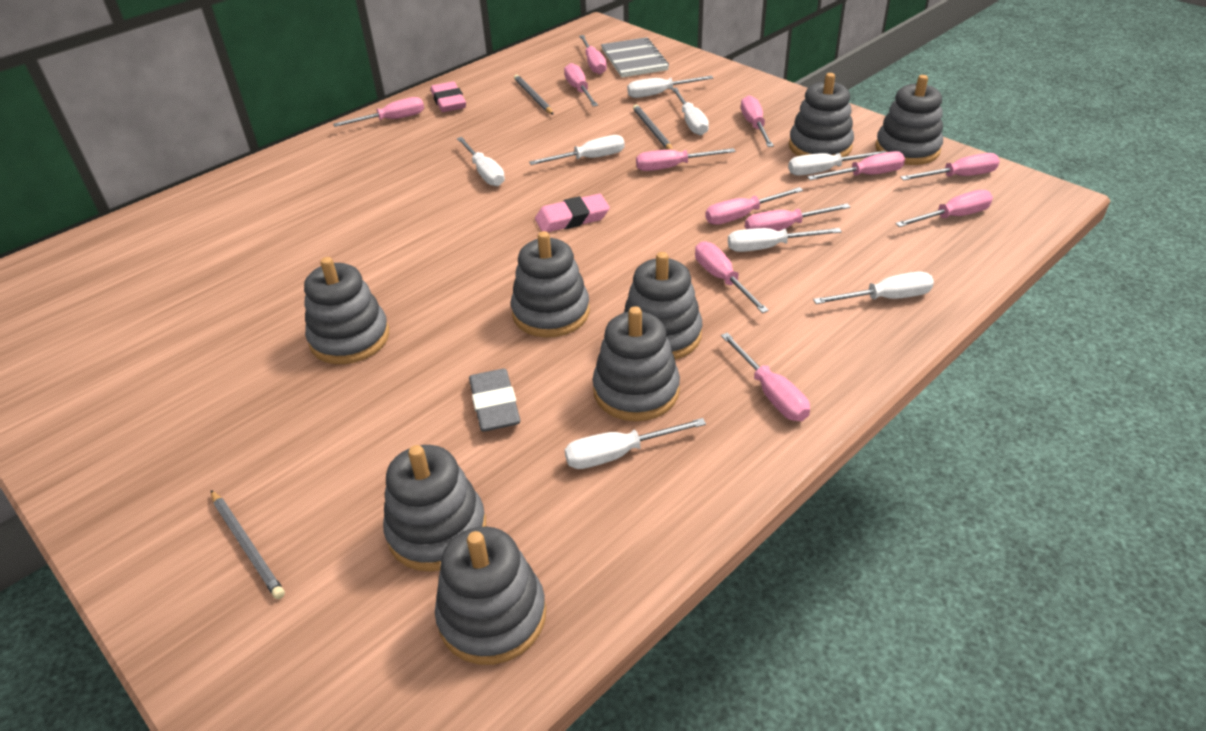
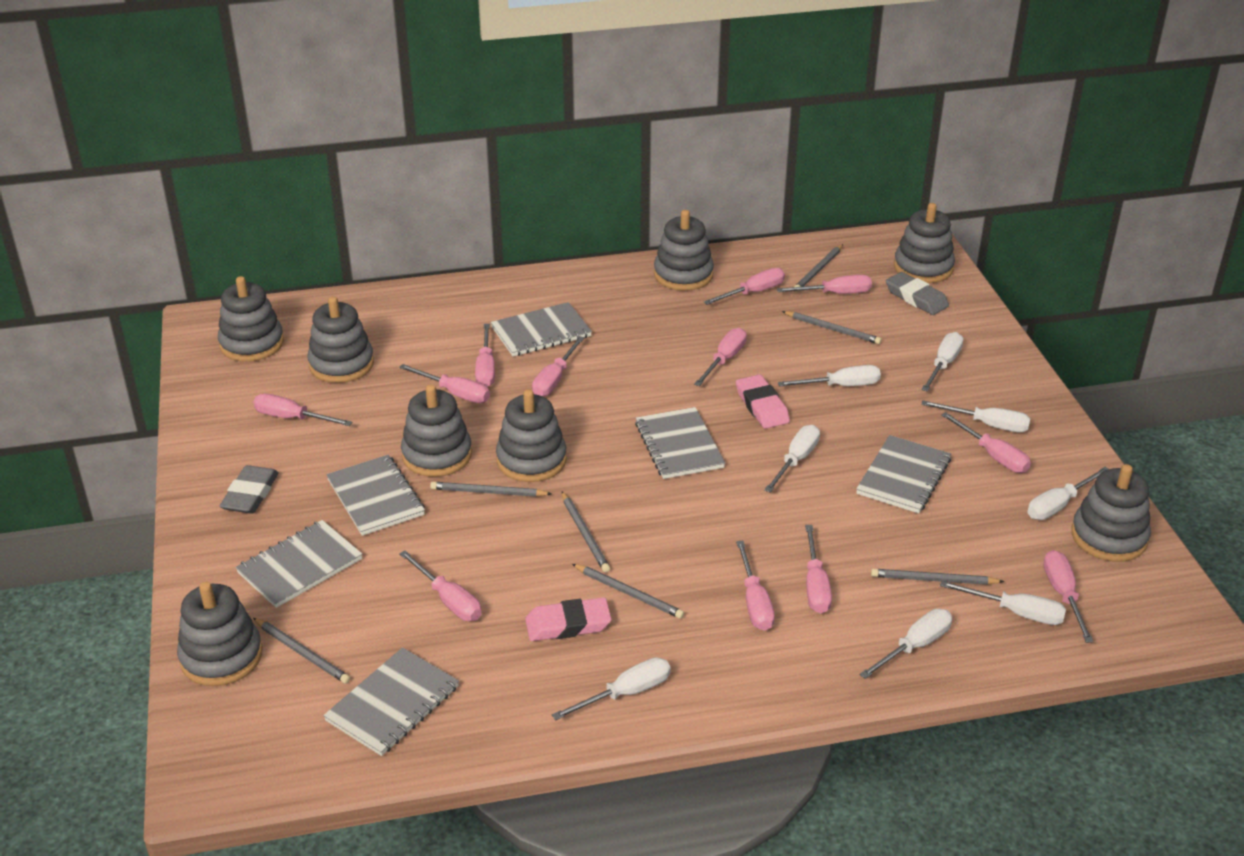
grey eraser: [469,369,520,432] = 1 -> [220,465,279,514] [886,272,949,315] = 2
grey notebook: [601,37,669,77] = 1 -> [235,520,362,608] [323,647,459,756] [326,455,425,536] [491,302,592,356] [635,407,725,479] [856,435,951,513] = 6
grey pencil: [211,490,285,599] [514,75,554,115] [633,104,673,150] = 3 -> [253,618,350,684] [430,482,552,497] [562,492,610,572] [572,564,684,619] [782,311,881,344] [794,244,843,292] [871,569,1004,585] = 7

